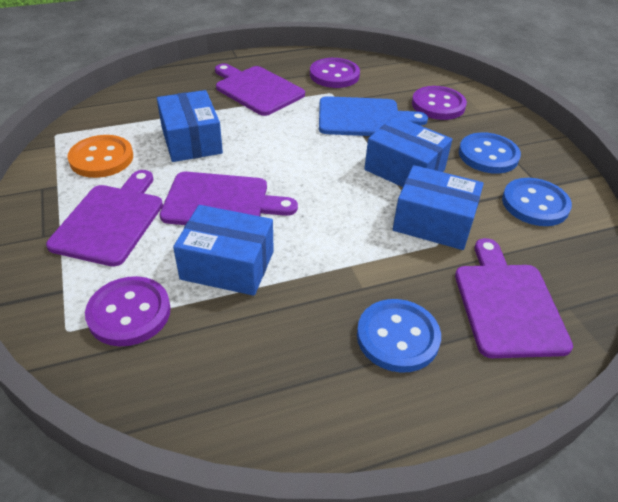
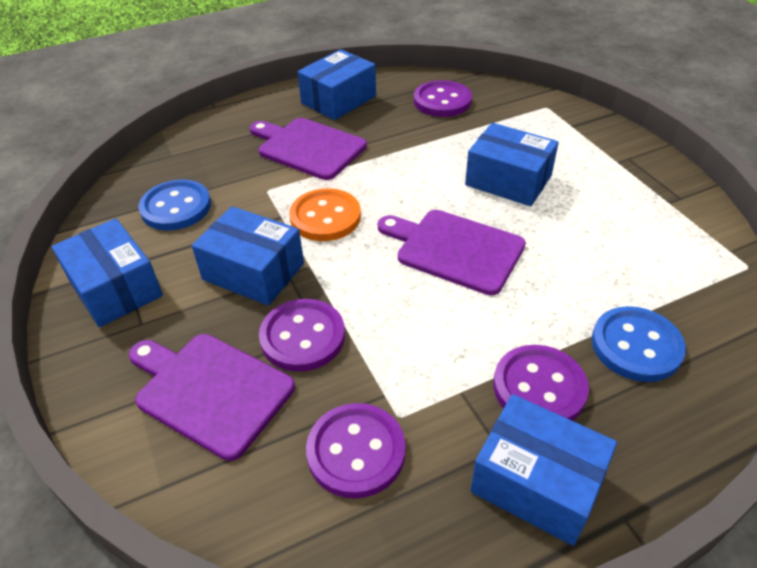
blue box: [157,90,223,162] [173,205,274,296] [364,116,452,187] [393,165,484,250] = 4 -> [52,218,163,327] [192,206,304,305] [297,49,376,120] [465,123,559,206] [470,394,617,546] = 5
blue button: [357,299,441,373] [459,132,521,174] [502,178,572,226] = 3 -> [138,180,211,230] [592,306,686,382] = 2
blue cutting board: [319,96,428,136] = 1 -> none = 0
purple button: [85,276,171,347] [310,58,360,88] [412,86,467,120] = 3 -> [259,299,345,372] [306,403,406,499] [414,80,472,117] [493,345,589,421] = 4
purple cutting board: [46,170,163,267] [160,172,298,225] [215,64,305,116] [455,238,573,358] = 4 -> [129,334,295,461] [250,118,367,180] [378,210,526,295] = 3

